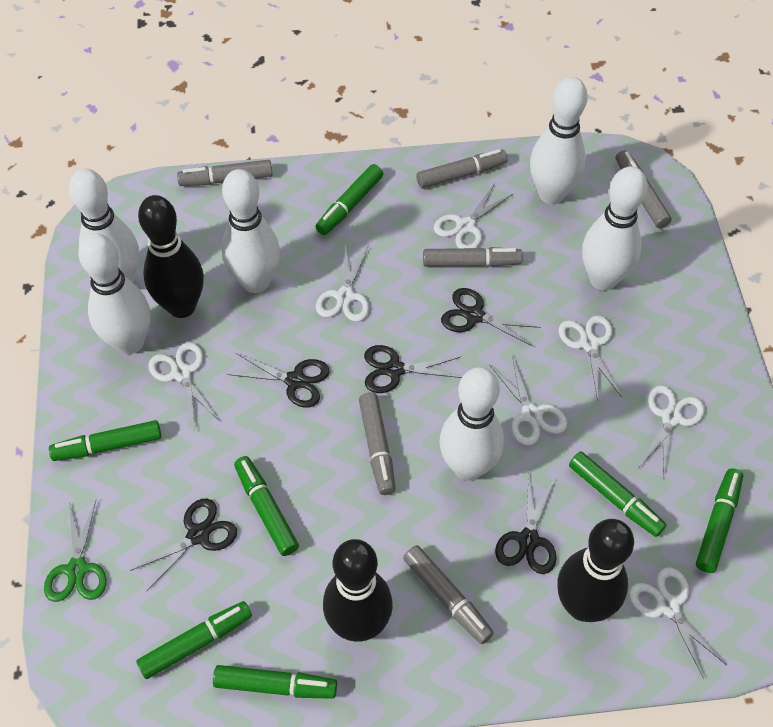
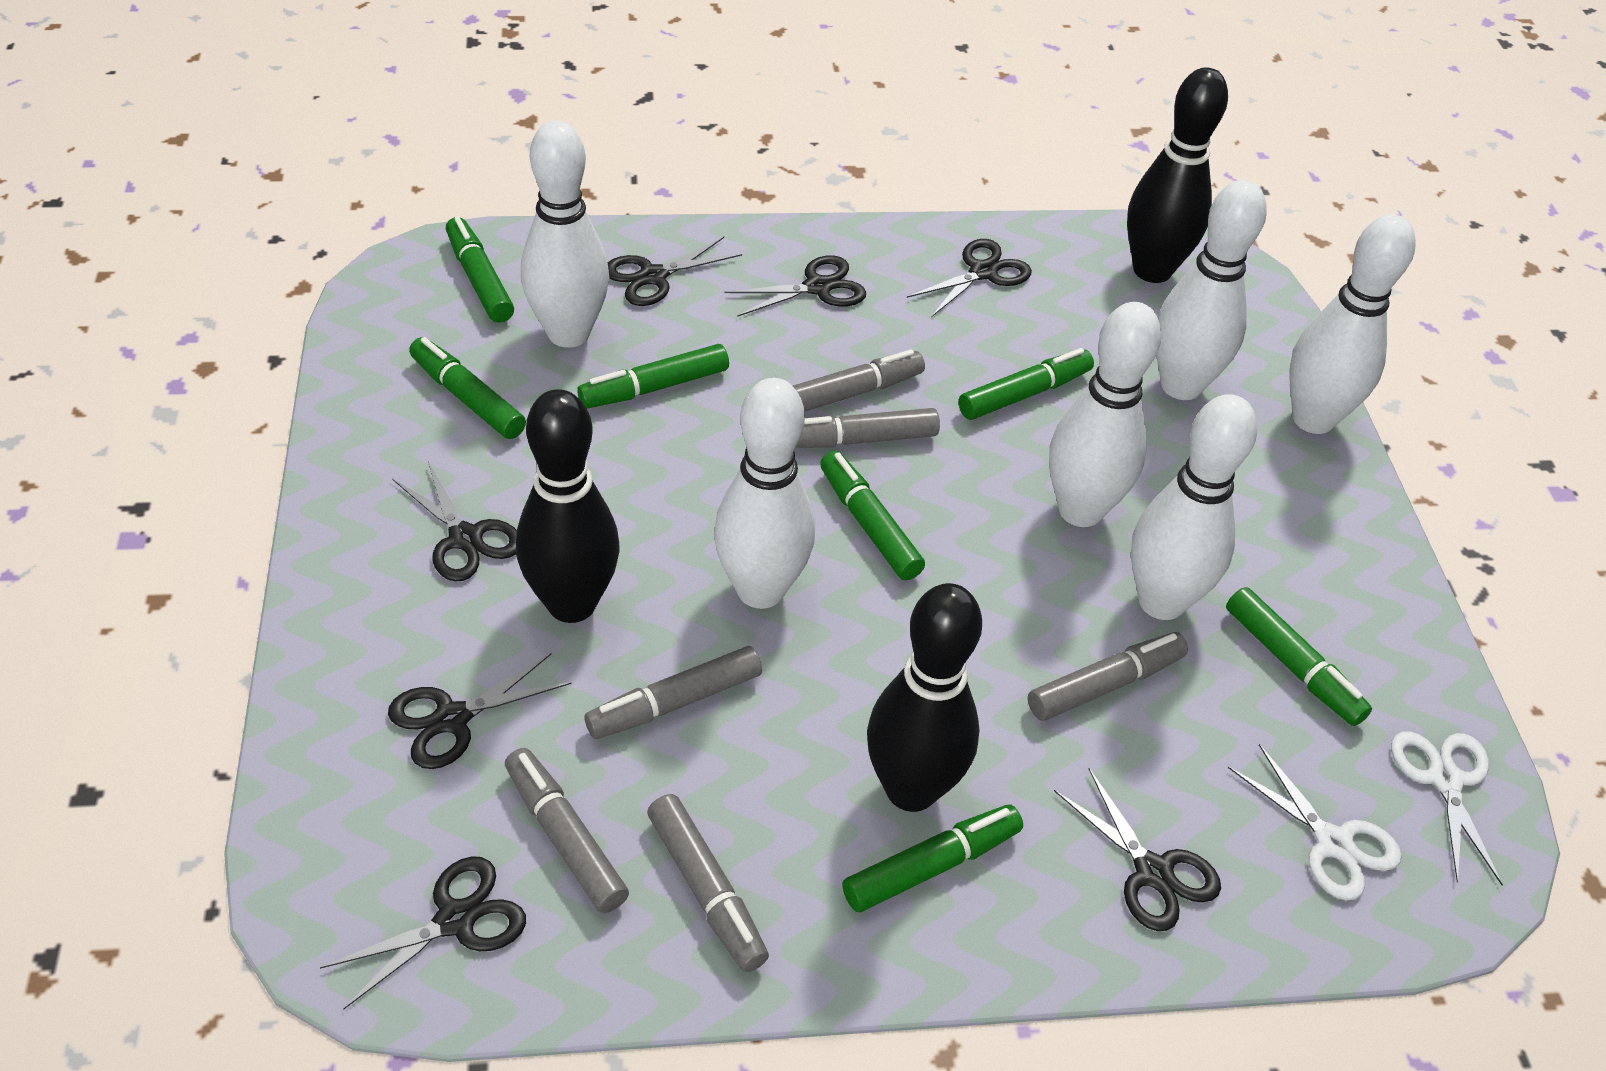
black scissors: [130,498,237,591] [227,353,330,408] [364,345,462,393] [441,288,541,346] [495,474,556,574] = 5 -> [320,856,526,1010] [388,653,571,769] [393,462,517,582] [608,237,742,306] [725,255,866,317] [907,239,1032,317] [1054,768,1221,931] = 7
green scissors: [44,500,107,602] = 1 -> none = 0
white scissors: [148,342,219,430] [316,244,369,322] [434,183,513,248] [490,356,567,446] [559,315,622,401] [629,568,727,679] [639,385,705,477] = 7 -> [1228,744,1402,900] [1391,731,1503,885] = 2

